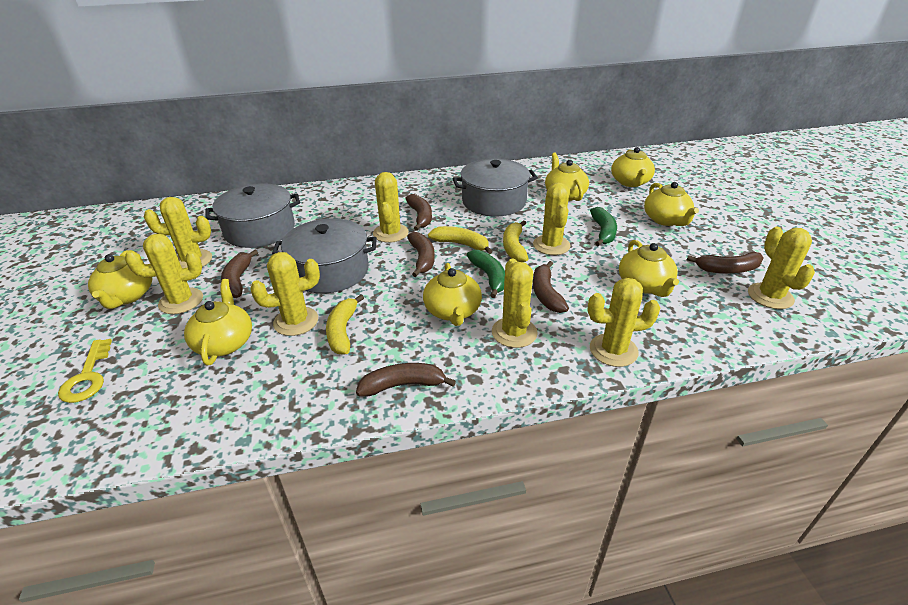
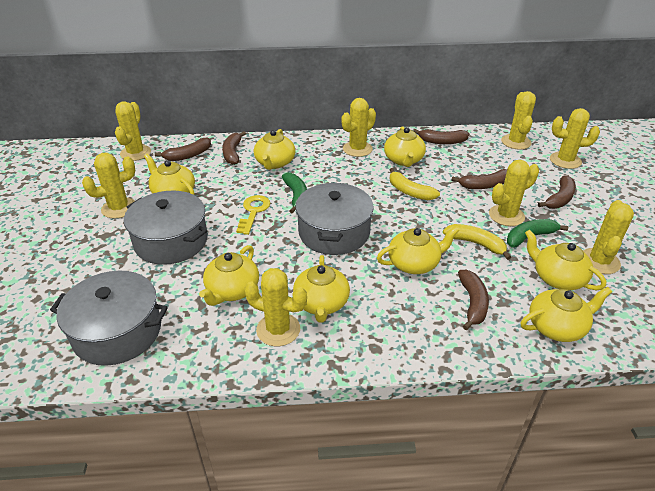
yellow banana: [326,294,364,355] [428,226,493,254] [503,220,529,262] = 3 -> [390,168,440,200] [443,224,511,260] = 2
yellow teapot: [88,250,152,309] [184,279,252,365] [423,263,482,326] [545,153,589,201] [611,147,655,187] [619,240,679,297] [644,182,699,226] = 7 -> [144,154,195,195] [199,245,259,306] [254,129,296,170] [293,255,350,323] [377,226,459,274] [384,126,426,167] [521,287,612,342] [525,230,606,290] = 8

